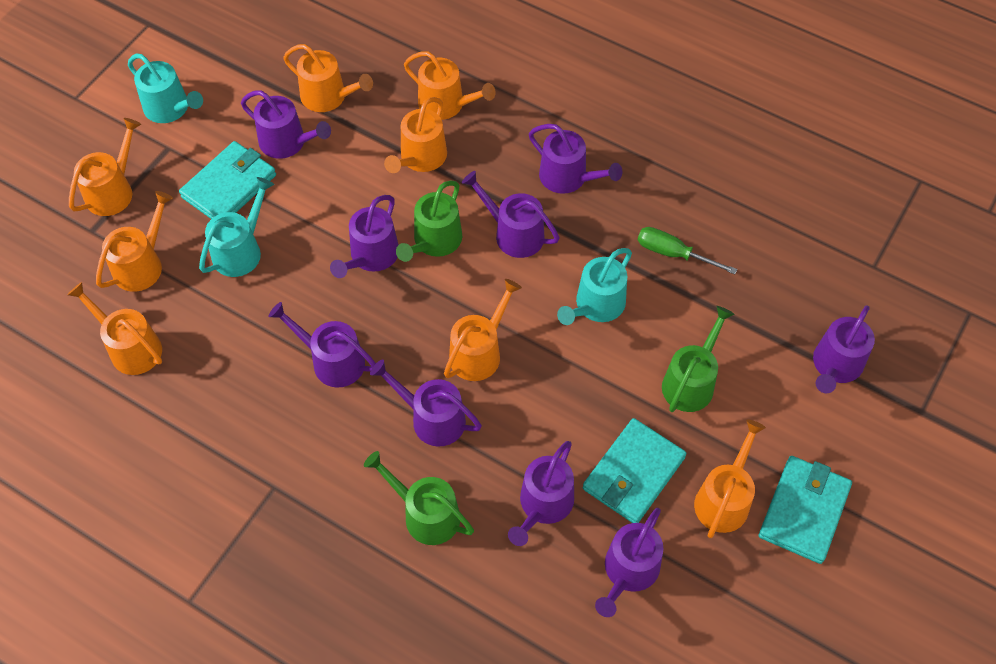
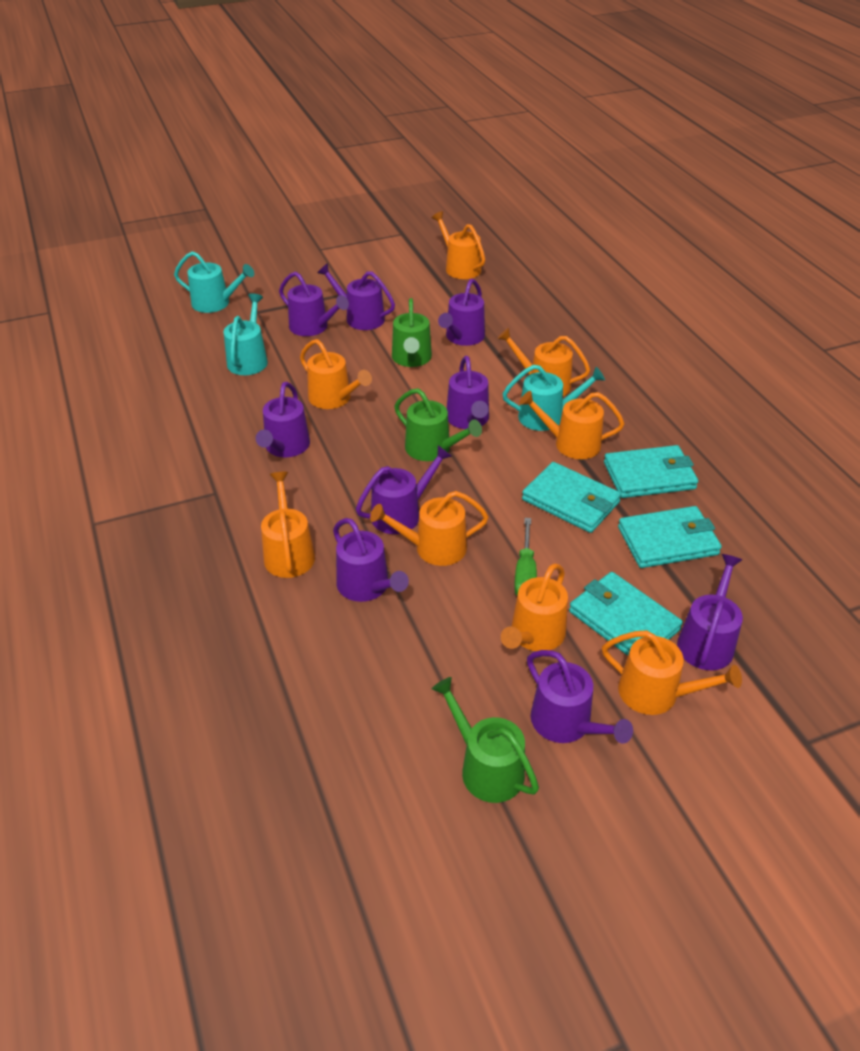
turquoise wallet: [179,141,276,219] [583,418,686,523] [759,456,852,564] = 3 -> [522,462,621,533] [569,572,683,656] [604,445,698,498] [618,506,722,568] = 4

